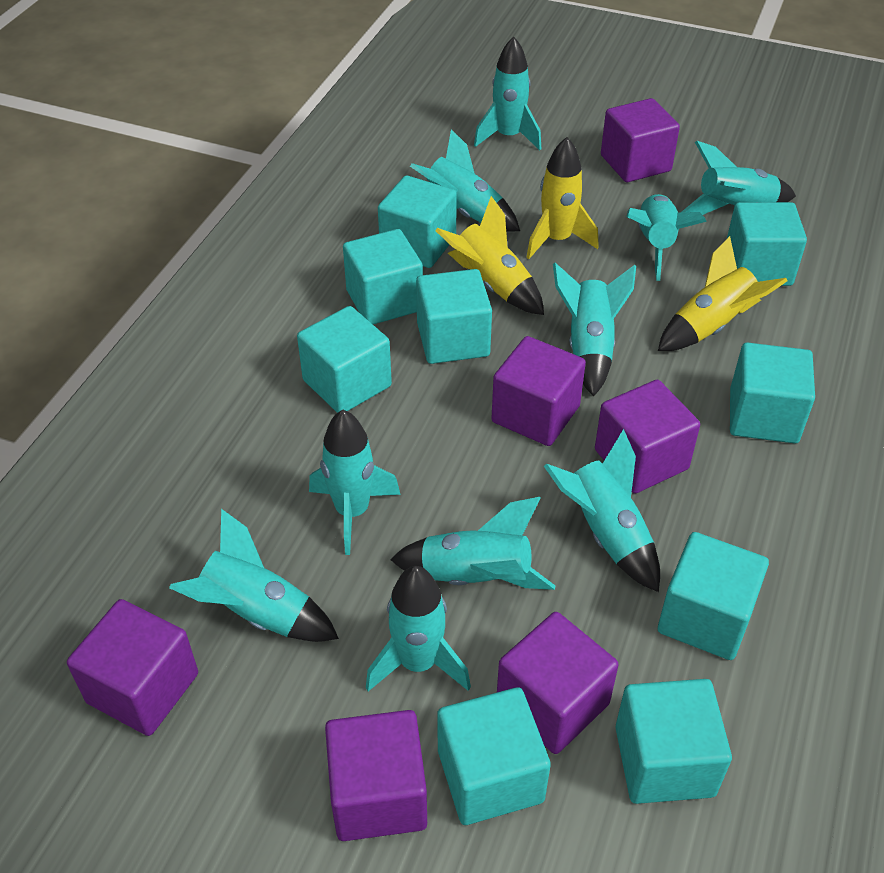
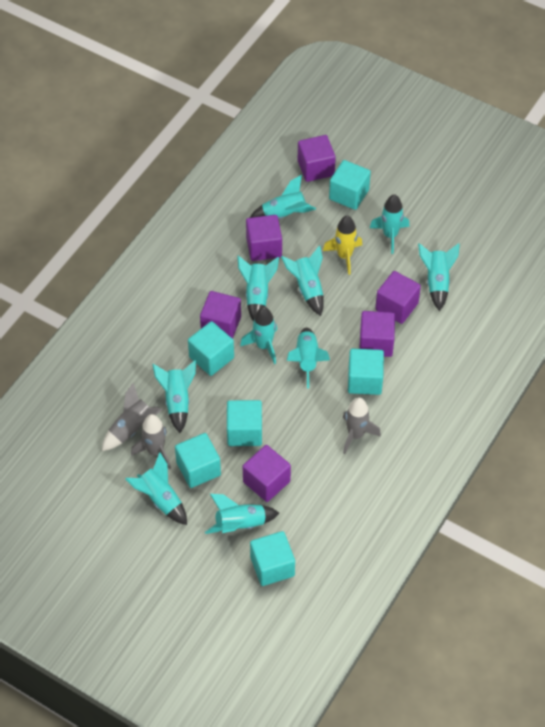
grey rocket: none = 0 -> [102,383,162,451] [131,414,171,470] [343,397,381,454] = 3
turquoise cube: [297,306,392,413] [343,229,423,324] [378,175,457,268] [416,269,492,364] [437,687,551,825] [615,679,732,804] [658,532,769,660] [727,202,807,286] [730,342,815,443] = 9 -> [175,433,221,488] [188,321,234,376] [227,400,262,446] [250,531,295,586] [329,160,371,210] [348,348,384,395] = 6
yellow rocket: [435,196,544,315] [526,137,599,259] [658,236,787,351] = 3 -> [323,215,362,275] = 1

